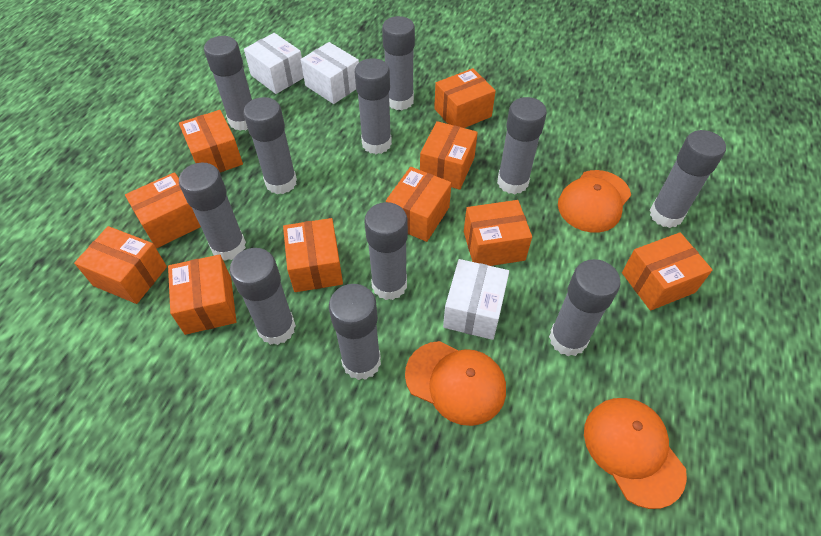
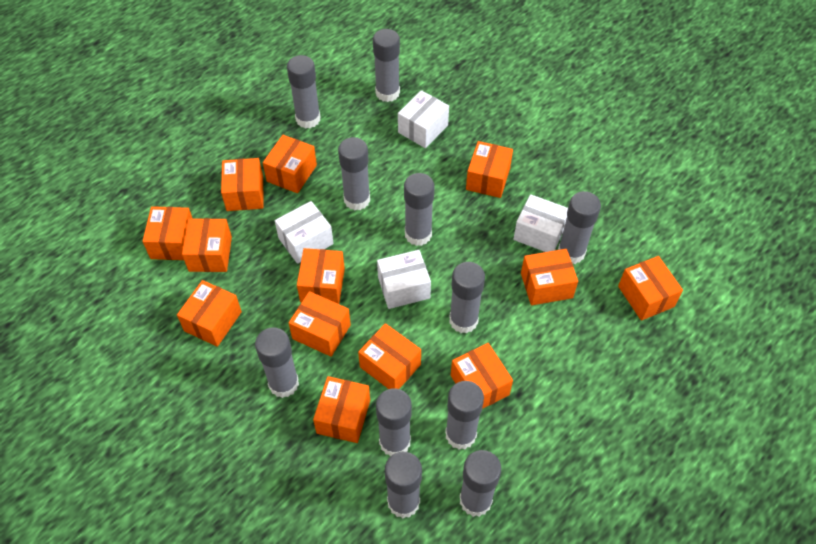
orange box: [74,226,167,304] [125,172,201,248] [168,254,237,335] [179,110,243,173] [283,218,343,292] [386,167,451,242] [420,121,478,190] [434,68,496,128] [464,200,532,266] [622,232,712,311] = 10 -> [142,206,193,260] [177,280,242,347] [182,218,232,272] [221,158,263,211] [263,135,317,193] [289,291,351,357] [297,248,345,304] [313,376,370,443] [358,323,421,389] [451,343,513,409] [466,141,513,198] [521,249,578,305] [618,256,683,321] = 13
orange cap: [405,341,506,426] [558,170,631,233] [584,398,687,509] = 3 -> none = 0
white box: [244,33,304,94] [301,42,359,104] [443,259,509,340] = 3 -> [275,201,333,264] [377,250,431,309] [398,90,449,148] [513,194,568,252] = 4

